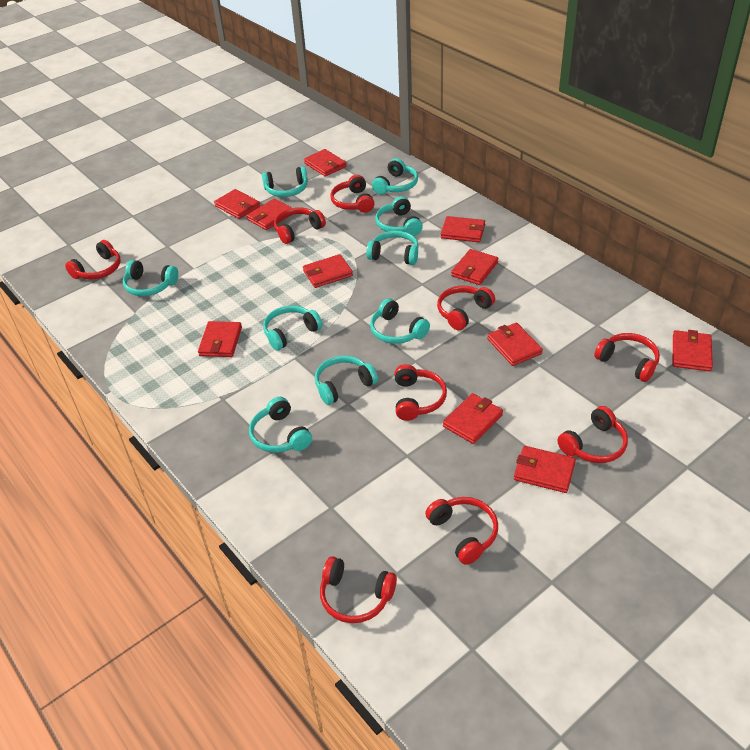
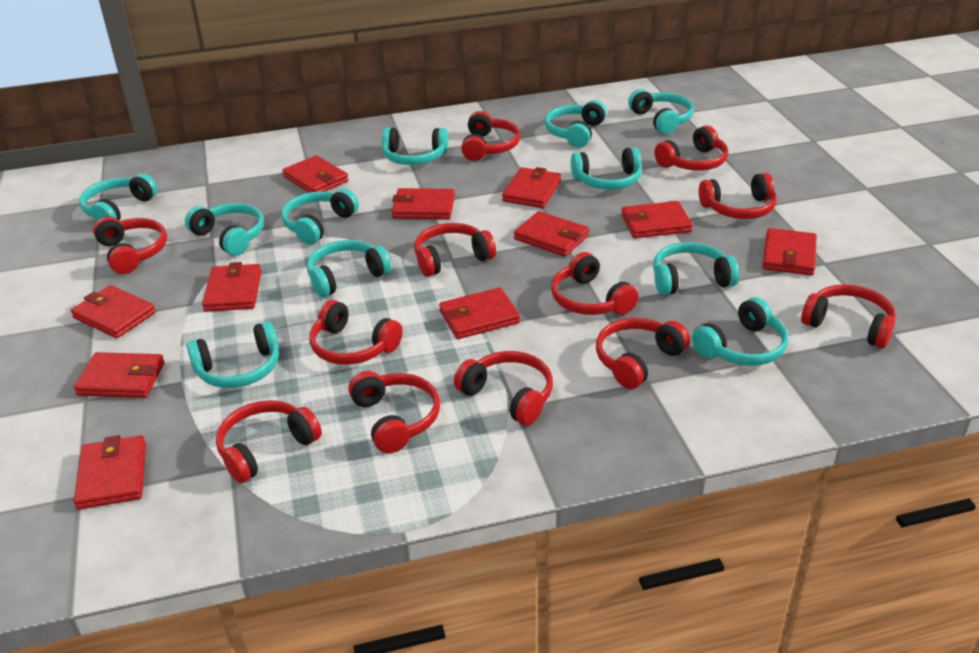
red headphones: [65,240,121,279] [274,207,326,244] [320,556,397,623] [330,175,374,213] [394,364,447,421] [425,497,498,565] [437,286,495,330] [557,406,628,463] [594,333,660,382] = 9 -> [93,217,167,274] [216,400,322,483] [309,300,403,365] [348,371,440,453] [414,223,496,277] [454,351,553,425] [461,111,521,161] [551,252,639,315] [596,318,690,389] [654,125,728,170] [699,173,777,219] [801,284,896,349] = 12
turquoise headphones: [123,260,178,296] [249,397,312,453] [262,166,308,197] [263,305,323,351] [315,356,378,405] [366,231,419,265] [370,298,430,344] [372,158,418,195] [375,196,423,236] = 9 -> [79,173,158,222] [185,203,264,256] [187,321,279,388] [281,189,359,245] [307,240,391,297] [382,128,448,165] [545,100,607,148] [571,147,642,190] [628,89,694,134] [653,242,739,295] [692,297,788,366] = 11

